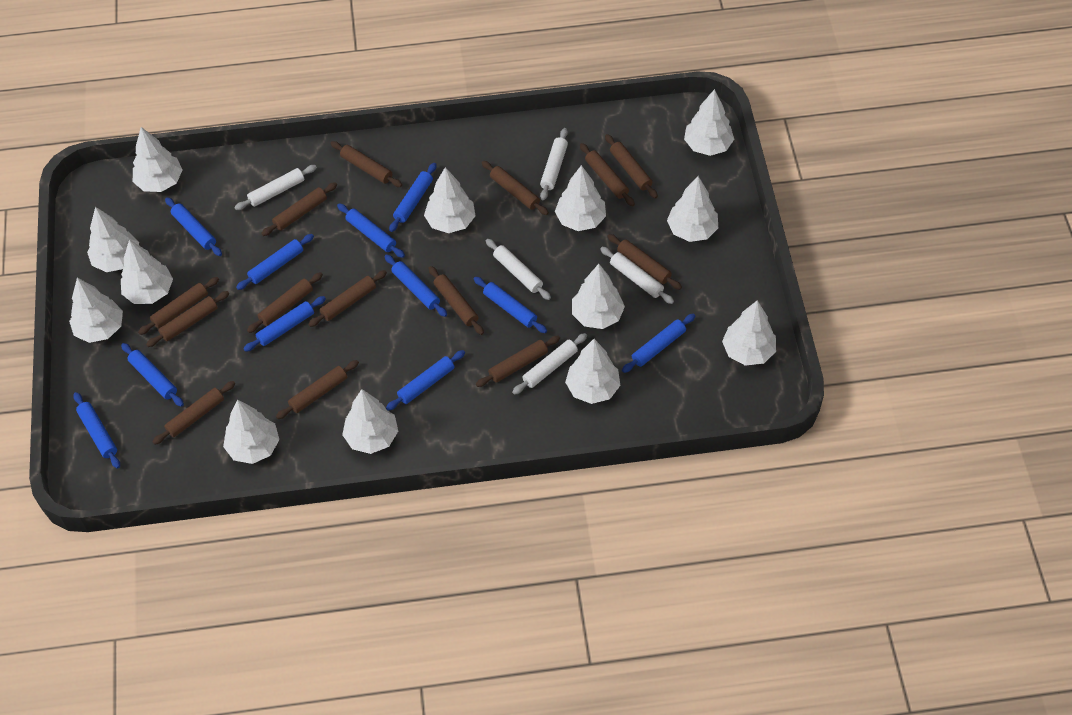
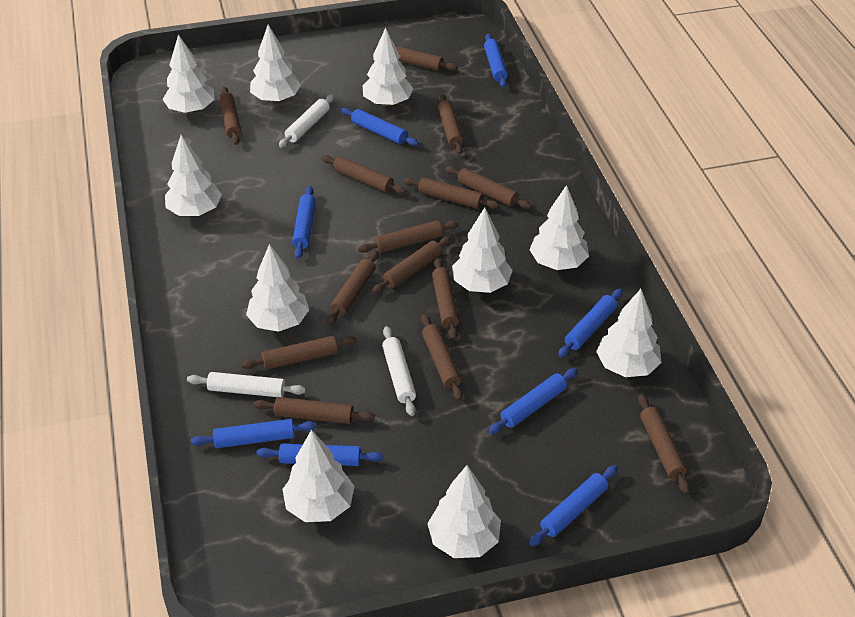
blue rolling pin: [73,392,120,469] [121,343,184,407] [165,197,222,256] [236,234,314,290] [243,296,326,352] [337,203,405,258] [385,254,447,317] [386,350,465,411] [389,163,437,232] [474,277,547,333] [622,314,695,373] = 11 -> [191,419,317,448] [256,443,383,466] [292,186,316,259] [340,107,419,146] [484,34,508,87] [488,368,578,434] [529,465,618,546] [558,288,623,358] = 8
white rolling pin: [234,165,317,210] [486,239,551,300] [512,333,587,395] [540,128,568,200] [600,247,674,304] = 5 -> [187,372,306,397] [279,94,335,148] [382,326,416,416] = 3
white tree: [69,278,123,343] [87,207,139,272] [121,240,173,304] [133,127,183,192] [223,399,279,464] [342,389,398,454] [424,167,475,233] [555,165,606,231] [565,339,620,404] [572,264,625,329] [667,176,718,242] [684,89,734,156] [722,300,776,366] = 13 -> [163,34,214,114] [165,134,222,216] [246,244,309,332] [250,24,301,103] [282,430,354,522] [363,28,414,107] [427,465,501,558] [452,207,513,293] [529,185,589,270] [596,289,661,377] = 10

